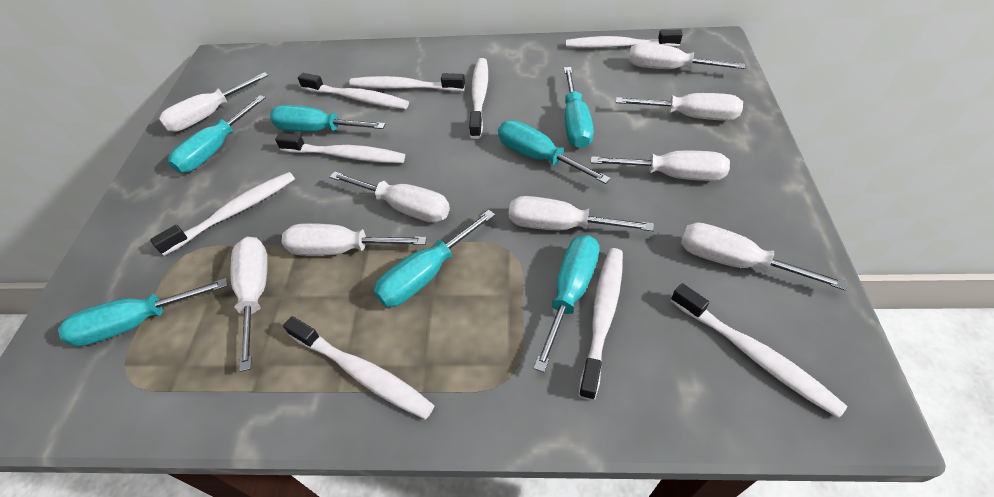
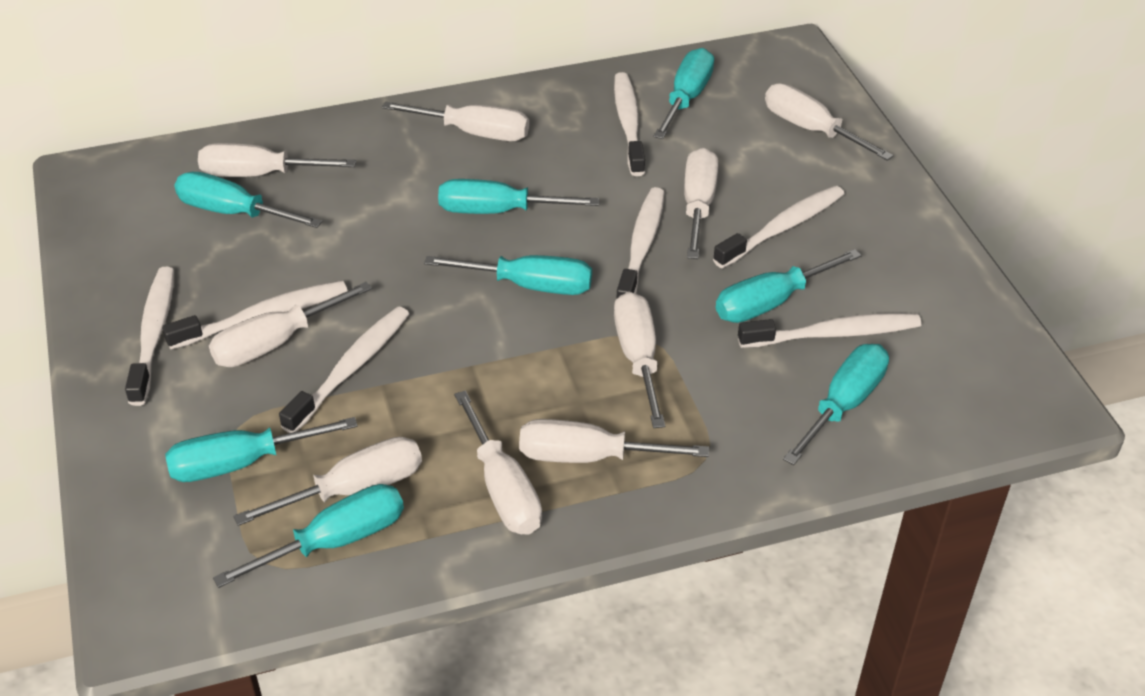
turquoise screwdriver: [58,278,227,347] [168,95,266,173] [270,105,386,132] [374,210,495,307] [498,120,611,184] [533,235,599,372] [564,67,594,149] = 7 -> [165,417,358,482] [174,172,322,228] [213,484,404,588] [424,255,592,295] [438,179,599,214] [653,48,714,139] [716,249,862,323] [783,344,889,465] = 8
white toothbrush: [150,172,295,256] [275,133,405,163] [283,316,435,419] [298,73,409,109] [349,73,465,92] [469,58,488,139] [566,30,683,48] [579,248,623,400] [671,283,847,418] = 9 -> [125,267,174,406] [162,280,348,350] [279,307,409,433] [614,72,645,176] [616,187,665,299] [713,185,844,268] [738,313,922,348] = 7

